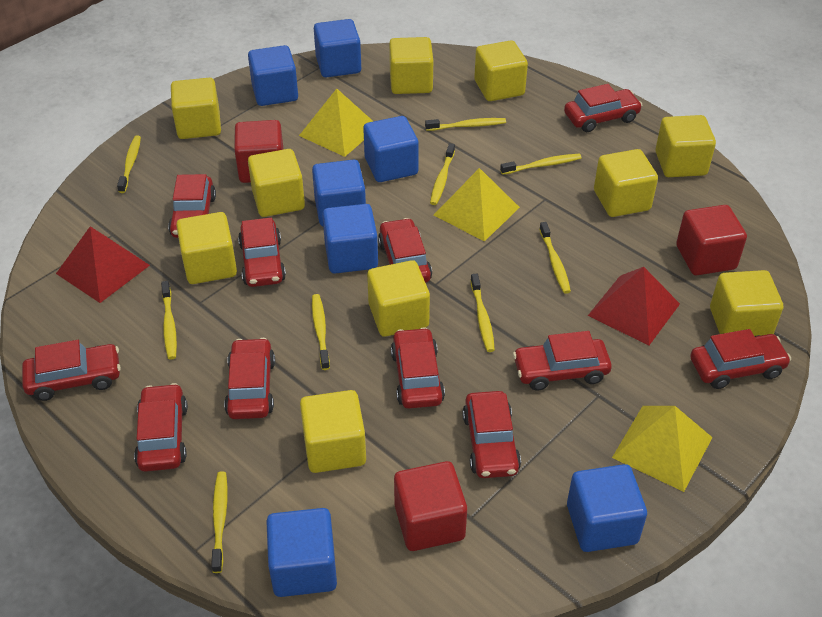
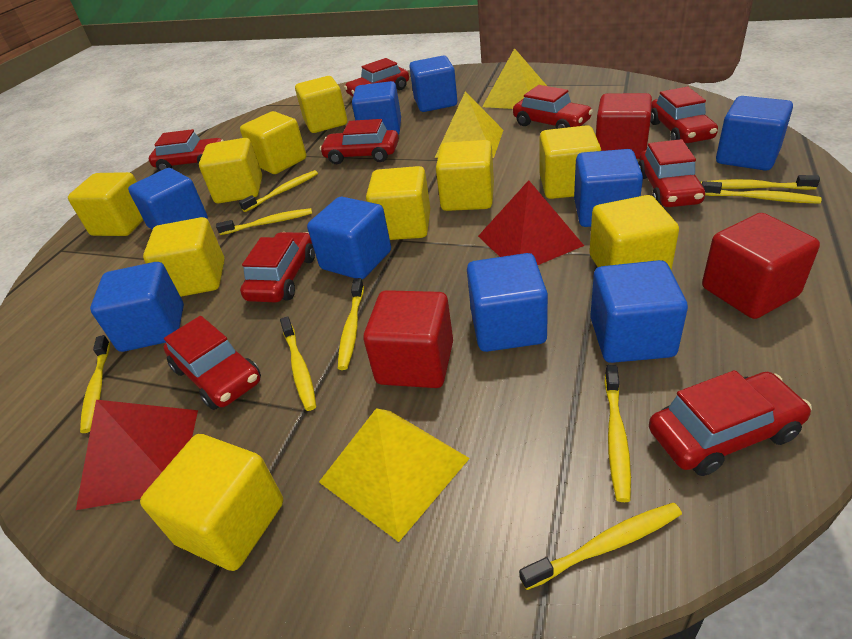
blue cube: [248,45,298,106] [266,508,337,597] [312,159,366,226] [314,19,361,77] [322,204,378,273] [363,116,419,182] [567,464,647,552] = 7 -> [90,262,184,352] [128,168,208,230] [307,197,391,279] [352,81,401,135] [409,56,457,112] [467,253,548,352] [574,149,643,227] [590,260,688,363] [716,96,793,170] = 9
red car: [22,340,121,401] [134,383,188,472] [168,174,216,238] [224,338,275,419] [238,218,286,287] [378,218,432,283] [391,327,445,409] [462,391,521,478] [513,331,612,391] [564,84,642,132] [690,329,791,389] = 11 -> [149,129,224,171] [164,316,261,410] [240,232,315,302] [319,119,399,164] [344,58,409,96] [513,85,593,129] [638,139,705,207] [649,370,812,476] [650,87,718,143] = 9

